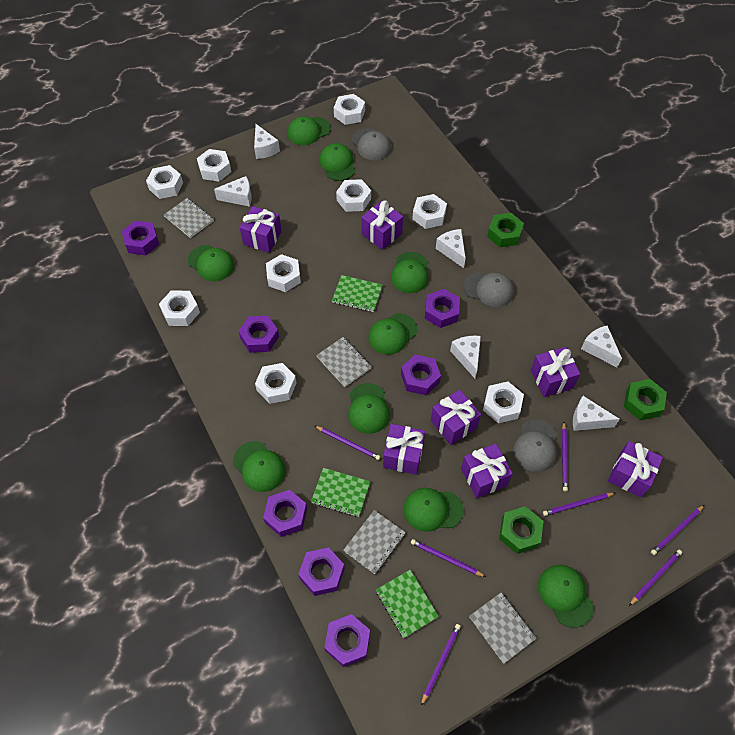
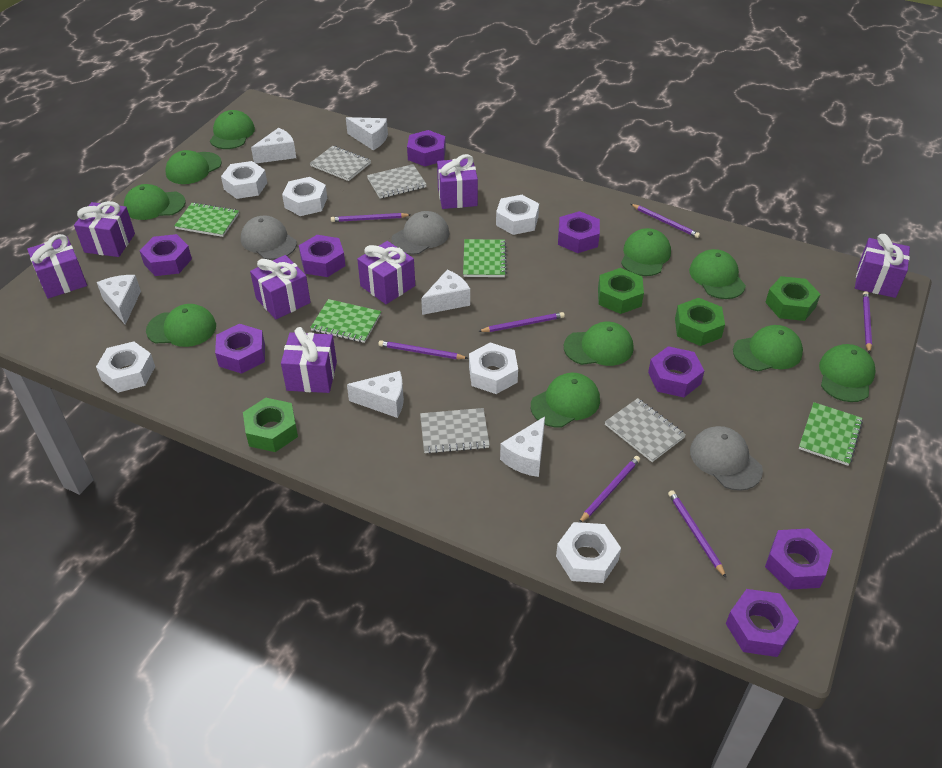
green cap: [188,245,234,281] [233,441,286,492] [288,116,331,145] [319,143,355,181] [348,383,390,434] [368,313,417,355] [391,252,429,293] [403,488,463,532] [538,565,594,628] = 9 -> [124,184,186,220] [146,304,216,347] [165,150,222,184] [210,110,255,149] [531,373,600,427] [564,322,634,366] [621,228,671,276] [689,249,746,299] [733,325,803,371] [819,344,876,402] = 10
green notebook: [311,468,371,517] [332,275,383,312] [376,570,439,638] = 3 -> [174,202,239,237] [310,299,381,343] [463,239,507,277] [799,402,863,466] = 4
green nut: [487,213,524,247] [499,506,543,554] [624,379,667,420] = 3 -> [243,398,298,452] [598,268,644,314] [675,298,725,346] [765,276,821,321] = 4
purple nut: [121,221,160,256] [238,316,279,353] [263,490,307,537] [298,547,345,596] [324,614,370,667] [401,354,441,395] [425,289,460,328] = 7 -> [140,234,192,276] [215,324,265,374] [299,235,346,277] [407,130,446,166] [558,211,600,253] [648,346,704,397] [726,589,799,657] [765,528,833,590] = 8
white nut: [146,165,183,199] [159,290,200,326] [197,149,231,181] [255,363,296,404] [266,254,301,292] [334,94,365,125] [336,179,371,212] [412,194,447,229] [483,382,524,423] = 9 -> [96,341,155,393] [221,161,267,199] [282,177,327,216] [469,343,518,394] [496,195,539,235] [556,522,621,583] = 6

